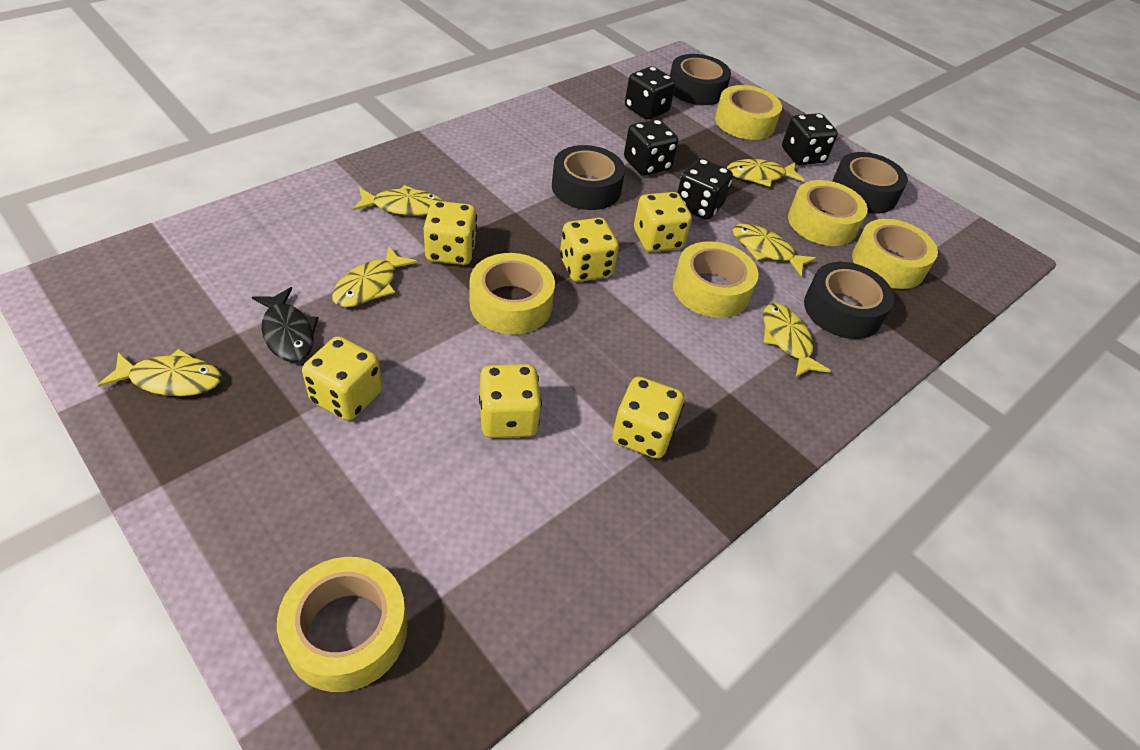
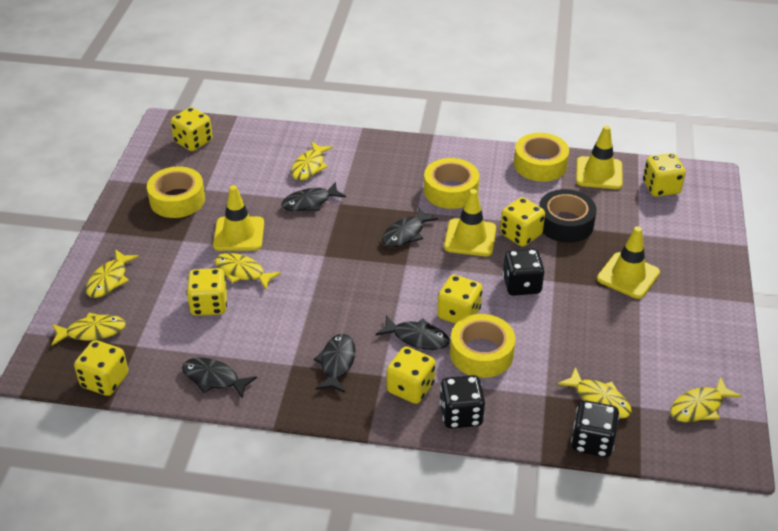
black dice: [624,119,678,176] [625,66,676,120] [677,158,733,220] [782,113,838,165] = 4 -> [440,375,485,429] [502,249,545,296] [571,400,620,457] = 3
black fish: [252,287,319,362] = 1 -> [182,358,257,399] [281,182,346,211] [314,334,356,393] [376,315,450,350] [382,208,438,247] = 5
black tape: [552,145,625,210] [670,54,731,105] [804,262,894,339] [832,152,908,214] = 4 -> [539,189,597,243] = 1
yellow dice: [302,336,382,421] [424,201,477,265] [479,364,542,438] [560,218,619,282] [612,377,684,459] [634,192,692,252] = 6 -> [74,340,128,396] [171,107,213,151] [186,268,227,316] [387,347,436,404] [437,275,483,324] [500,197,545,247] [643,153,686,197] = 7
yellow tape: [277,557,407,692] [470,253,555,334] [673,241,758,318] [715,85,782,140] [788,180,868,246] [852,219,938,289] = 6 -> [147,166,205,218] [424,158,479,209] [450,314,515,378] [514,133,569,182] = 4
yellow traffic cone: none = 0 -> [213,185,264,251] [444,189,496,256] [576,125,623,189] [597,226,660,299] = 4

